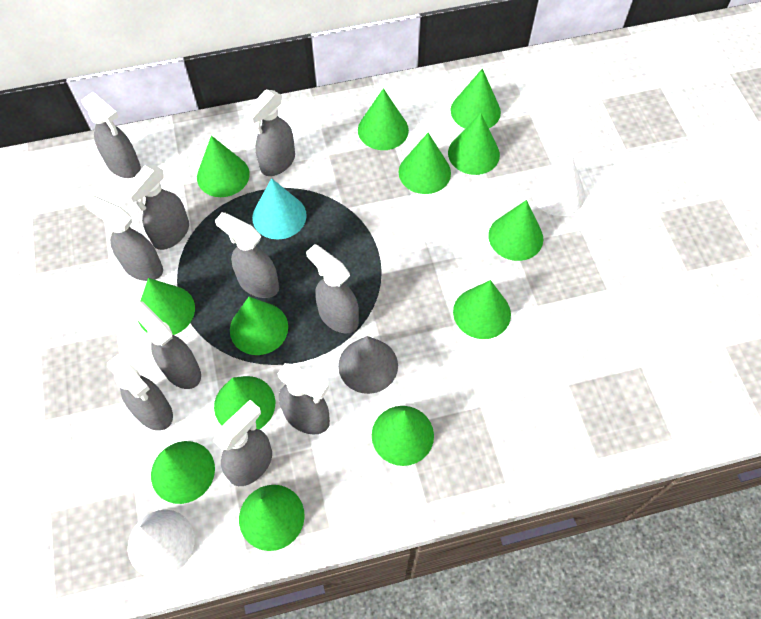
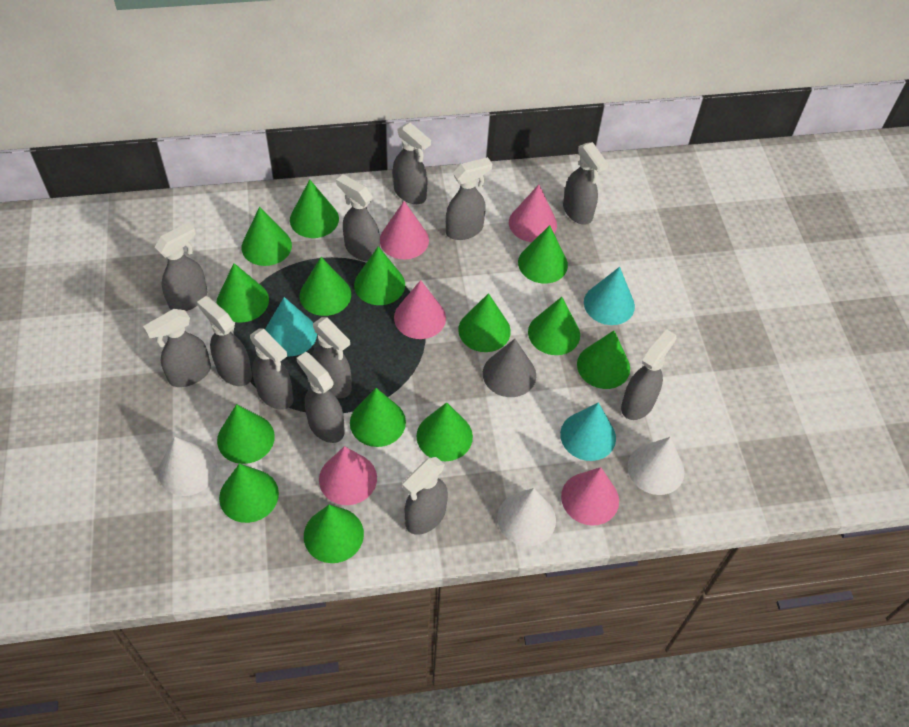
green cone: [138,278,195,335] [151,441,215,504] [197,136,250,197] [214,376,275,429] [230,297,288,355] [239,485,305,551] [358,88,409,150] [372,406,434,466] [399,133,451,194] [448,113,500,175] [451,68,501,128] [453,280,511,339] [488,200,543,261] = 13 -> [216,263,269,322] [217,404,275,464] [219,464,279,523] [242,207,292,266] [290,179,339,238] [300,257,351,316] [304,505,364,563] [350,388,406,447] [354,246,405,305] [416,402,473,461] [458,293,511,352] [518,225,568,284] [528,297,580,355] [577,331,630,389] = 14
grey spray bottle: [81,92,141,178] [85,196,163,281] [107,355,173,431] [122,165,189,250] [129,301,201,389] [213,400,272,486] [215,212,279,298] [244,89,295,176] [278,363,330,434] [306,244,359,333] = 10 -> [143,309,211,387] [155,222,208,311] [197,296,252,386] [250,328,294,410] [296,352,345,443] [312,317,352,398] [336,174,380,261] [393,122,431,204] [402,457,448,535] [446,157,492,240] [563,142,608,224] [621,329,676,420] = 12
pink cone: none = 0 -> [319,446,377,505] [380,201,429,259] [394,280,446,339] [509,184,557,242] [561,467,619,526] = 5
turquoise cone: [252,178,307,240] = 1 -> [265,297,317,357] [560,402,616,461] [584,267,635,325] = 3
white cone: [128,510,195,578] [532,155,585,216] = 2 -> [158,437,217,496] [497,488,556,546] [628,437,684,495] = 3

